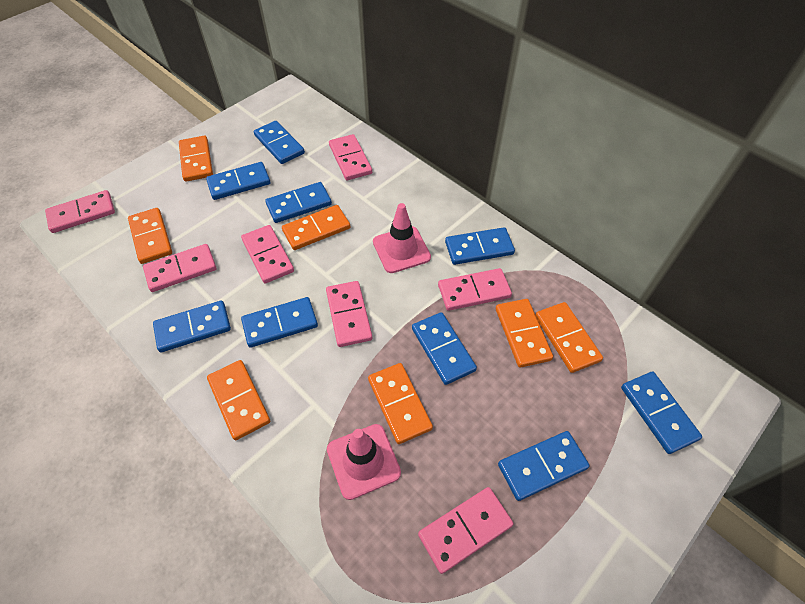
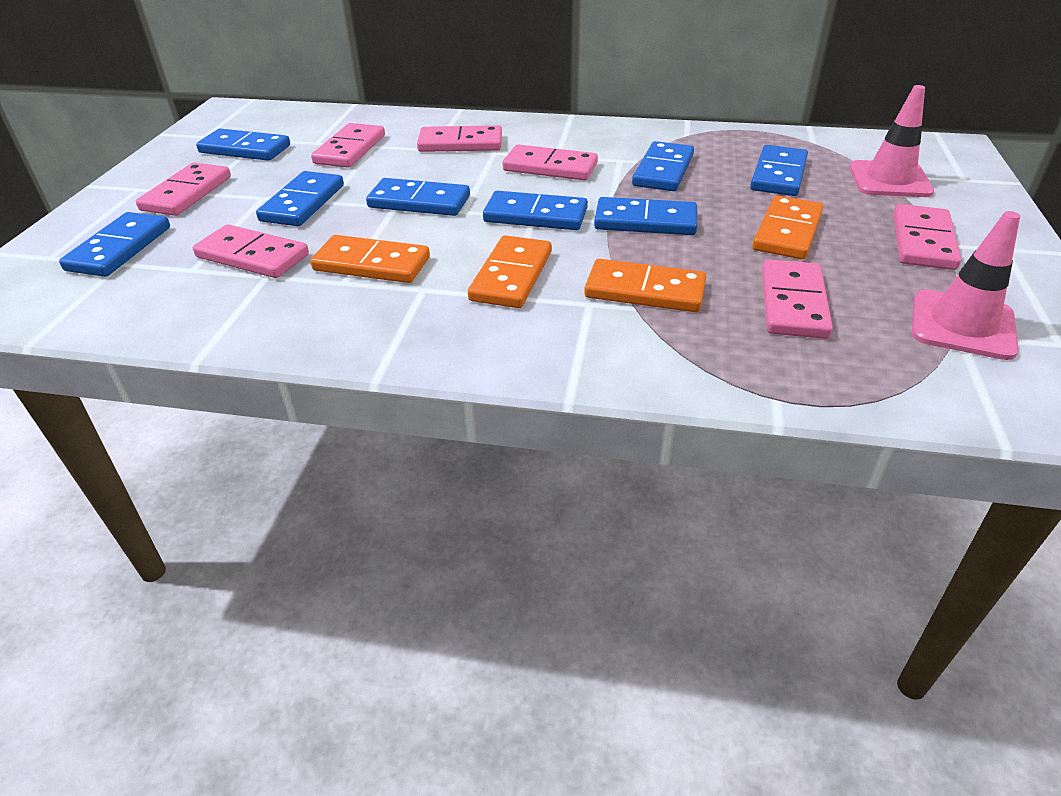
blue domino: [153,301,231,352] [206,162,270,200] [241,297,318,348] [254,121,305,164] [265,182,332,223] [412,312,477,385] [445,227,515,265] [498,431,590,501] [621,371,702,454] = 9 -> [59,212,170,277] [196,128,290,161] [256,171,344,226] [366,178,470,216] [483,191,588,230] [594,197,697,235] [632,141,694,191] [750,145,808,196] = 8
orange domino: [128,208,172,264] [179,136,213,182] [207,360,270,440] [282,205,350,250] [368,363,433,444] [496,299,553,368] [536,302,603,373] = 7 -> [310,235,430,283] [468,235,552,308] [584,259,706,312] [752,195,823,259] = 4

